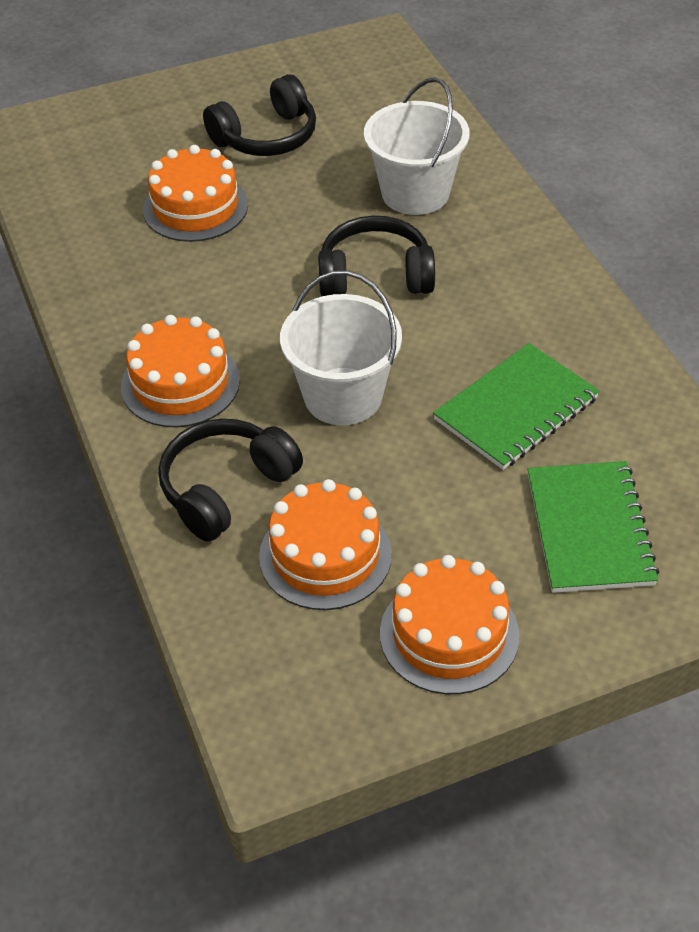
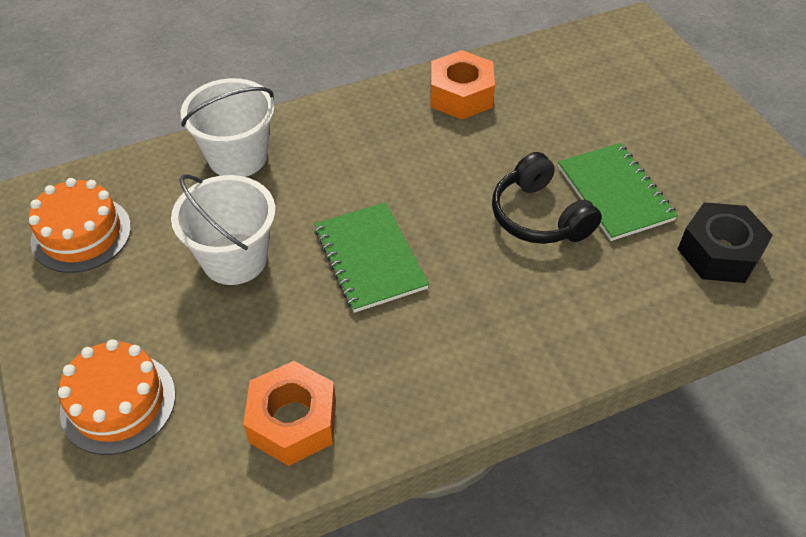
black headphones: [158,419,303,542] [203,74,316,156] [318,216,435,296] = 3 -> [492,152,602,244] = 1
black nut: none = 0 -> [678,202,773,283] = 1
orange cake: [121,315,240,428] [143,145,248,242] [259,479,392,610] [380,555,519,694] = 4 -> [29,178,131,273] [58,339,176,455] = 2
orange nut: none = 0 -> [243,361,336,466] [430,50,495,119] = 2

